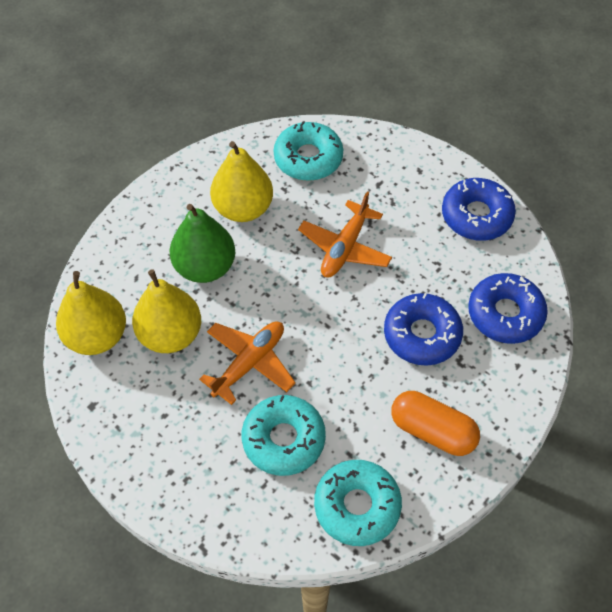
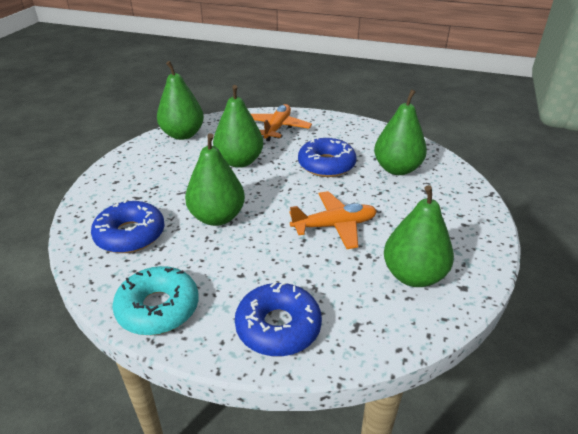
green pear: [170,204,235,283] = 1 -> [157,61,204,140] [185,133,245,226] [213,85,263,168] [374,89,427,175] [384,185,454,287] = 5
orange capsule: [391,391,480,456] = 1 -> none = 0
turquoise donut: [242,395,326,476] [273,121,343,181] [314,460,402,546] = 3 -> [112,266,199,335] = 1
yellow pear: [56,271,126,355] [132,269,201,353] [210,141,273,222] = 3 -> none = 0

